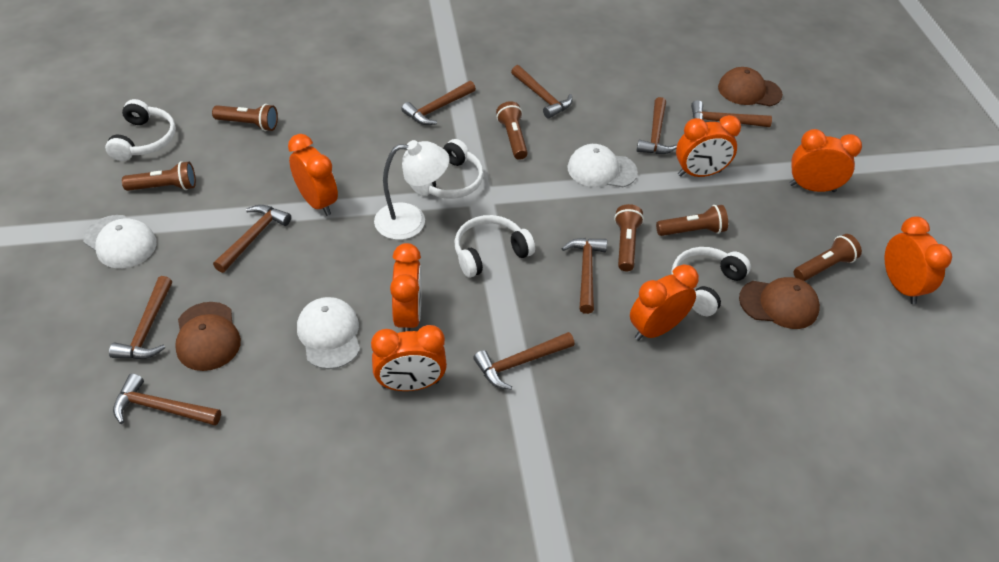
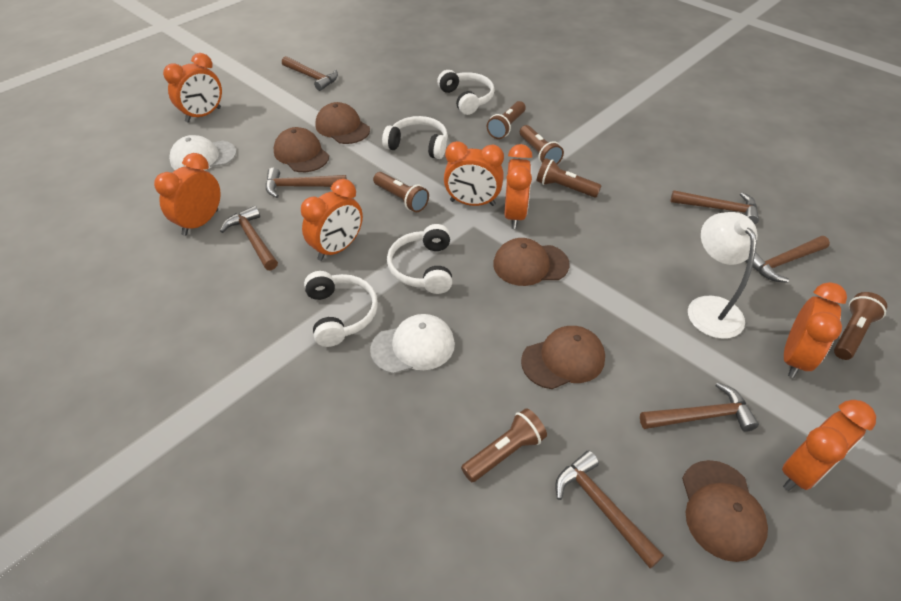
brown cap: [175,302,241,371] [718,67,783,106] [739,277,820,329] = 3 -> [273,127,329,172] [316,102,370,144] [493,238,570,286] [521,326,605,389] [682,460,768,562] = 5
brown hammer: [109,276,172,359] [113,373,221,426] [213,205,291,273] [401,81,476,125] [473,332,575,390] [511,65,573,119] [561,238,607,314] [636,97,677,154] [691,100,772,127] = 9 -> [220,206,278,270] [266,168,347,198] [282,56,338,91] [555,450,664,568] [640,382,759,432] [671,190,759,224] [745,236,830,283] = 7
white cap: [84,215,157,268] [297,297,360,369] [568,144,638,187] = 3 -> [169,135,237,170] [370,314,455,374] = 2

